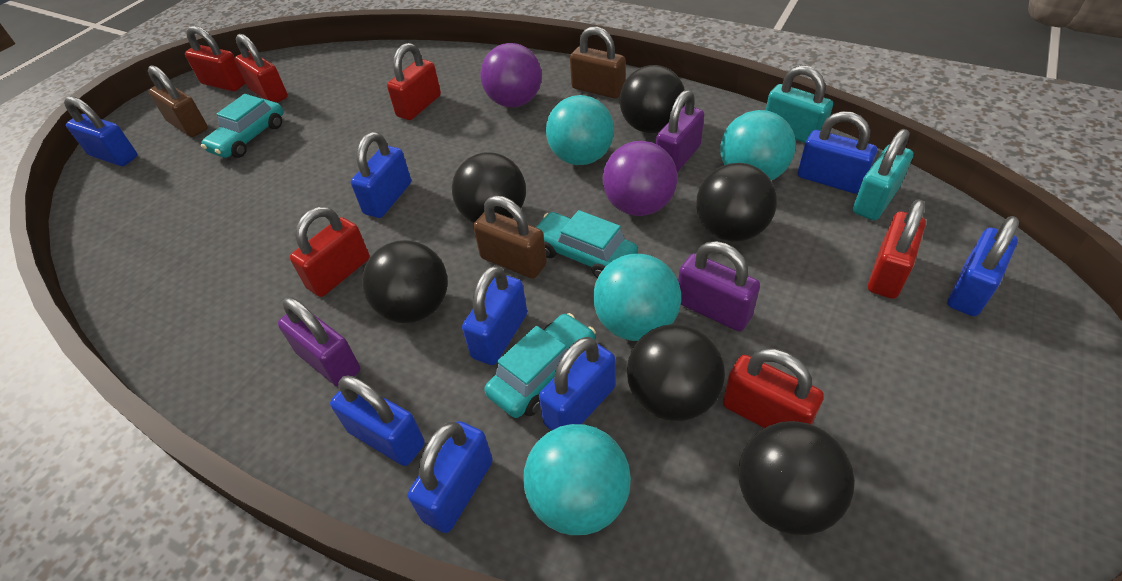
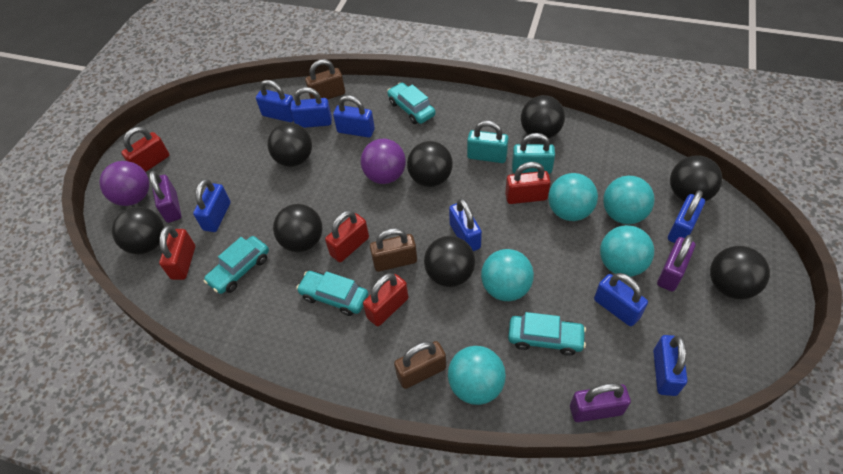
black ball: [362,240,448,323] [452,152,526,223] [620,65,685,133] [627,324,725,421] [696,163,777,242] [738,421,855,535] = 6 -> [112,207,164,254] [267,123,312,167] [273,204,323,252] [407,141,453,187] [424,236,475,287] [521,95,565,140] [670,156,722,202] [710,246,770,299] = 8
red padlock: [185,26,245,91] [234,34,288,103] [290,206,370,297] [387,43,441,120] [723,348,824,428] [868,199,926,299] = 6 -> [121,127,169,172] [159,226,195,280] [325,210,369,262] [363,273,408,326] [505,162,551,204] = 5
turquoise ball: [523,424,631,535] [546,95,614,165] [593,254,681,341] [720,110,796,180] = 4 -> [448,346,506,405] [481,249,534,301] [548,173,598,221] [600,225,654,277] [603,176,655,224] = 5
turquoise car: [201,94,284,158] [484,313,596,418] [536,210,638,278] = 3 -> [203,236,269,294] [296,271,368,316] [387,83,436,124] [508,312,586,356] = 4

